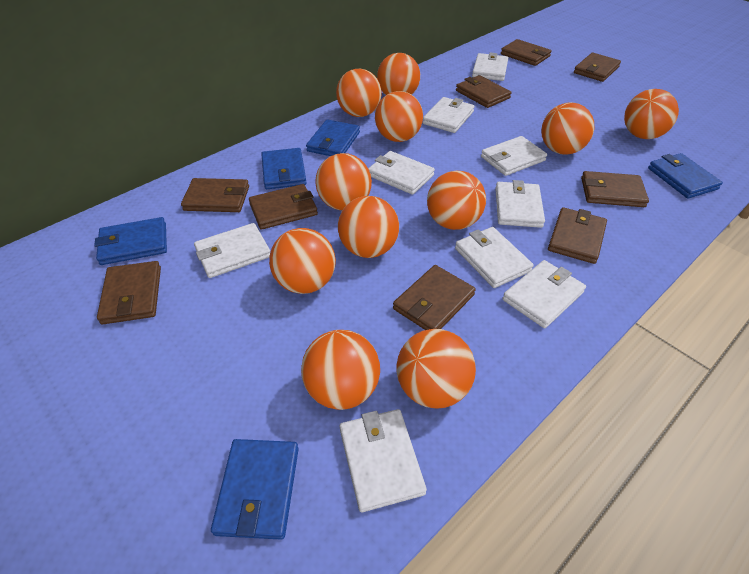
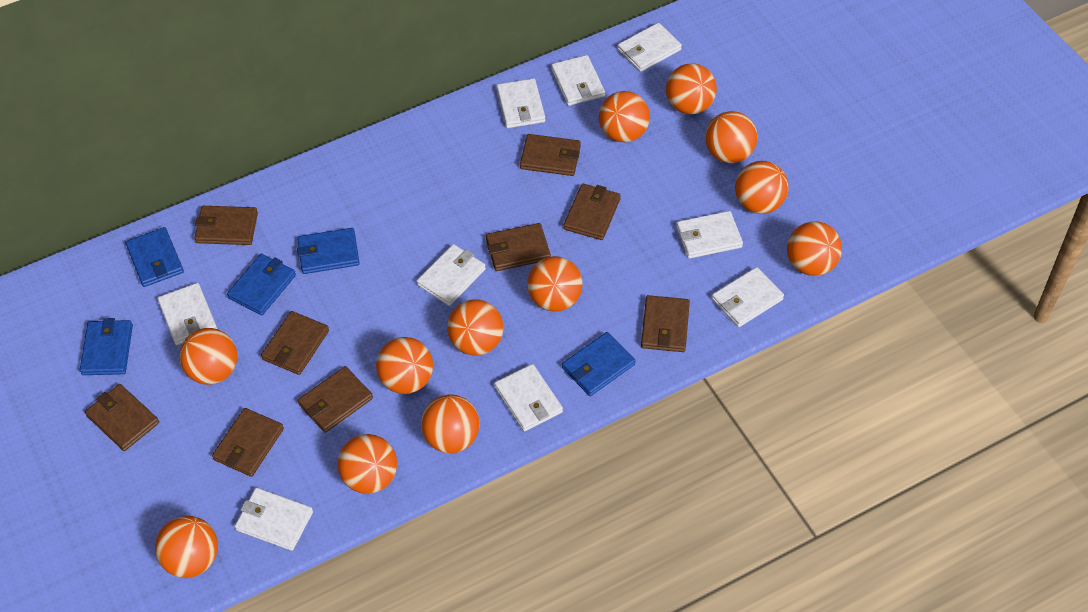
orange ball: [269,228,336,294] [301,330,380,410] [315,153,372,210] [336,69,382,117] [338,196,399,258] [375,91,423,142] [377,53,420,95] [397,329,476,409] [427,171,486,230] [541,103,594,154] [624,89,679,139] = 11 -> [155,516,218,578] [179,328,237,385] [337,434,397,494] [376,337,433,394] [421,395,480,453] [447,299,503,356] [527,256,583,312] [599,91,650,142] [666,63,717,114] [705,111,757,163] [735,161,789,214] [787,222,842,276] = 12

